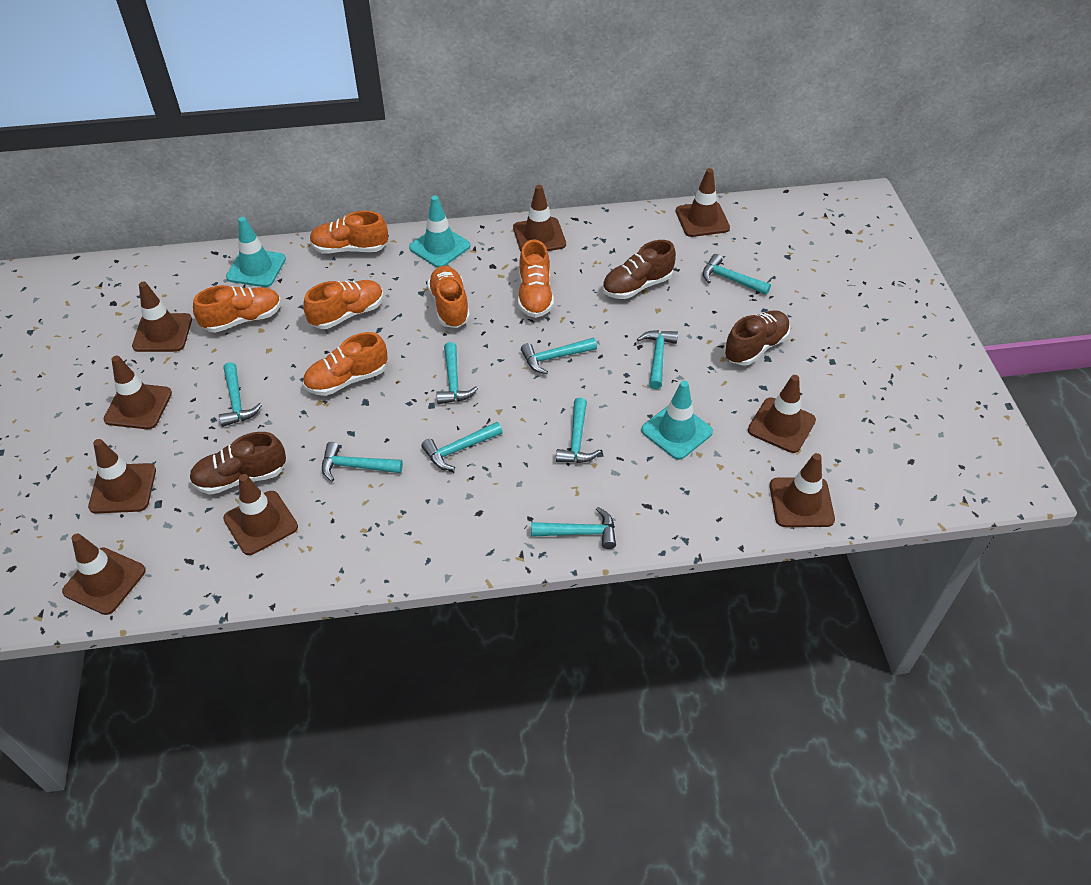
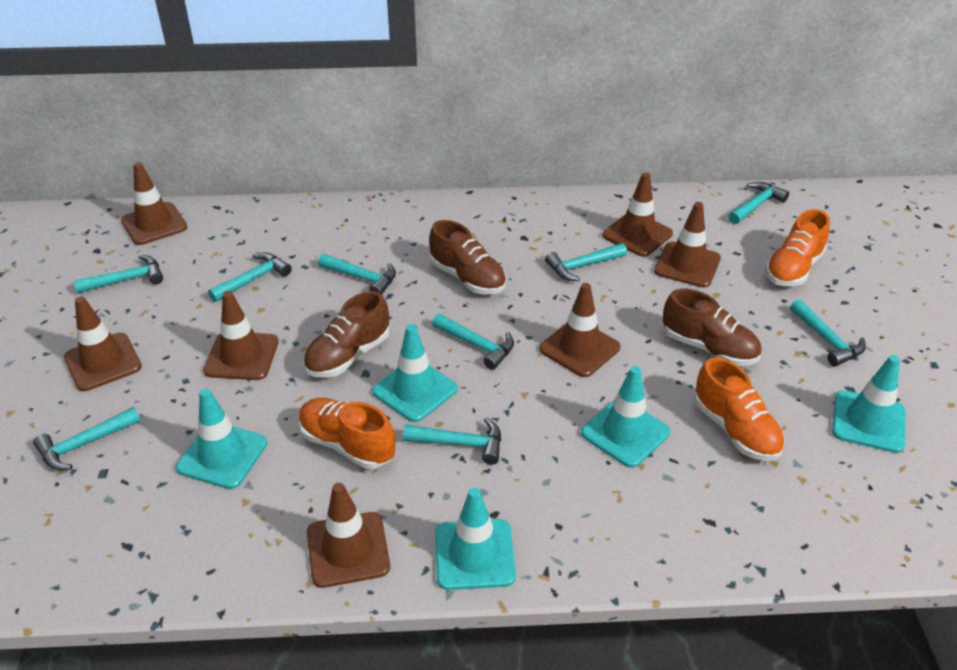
brown traffic cone: [62,533,146,615] [88,439,156,514] [104,356,172,429] [132,282,192,352] [223,474,298,555] [513,185,566,251] [676,168,730,237] [748,375,816,453] [770,453,835,527] = 9 -> [64,296,142,391] [121,162,187,245] [204,291,279,380] [307,483,390,588] [539,283,620,377] [602,172,673,257] [654,202,721,288] = 7
orange shoe: [193,285,281,333] [303,280,384,329] [303,332,388,396] [310,211,388,254] [427,266,470,328] [518,239,554,318] = 6 -> [299,398,395,469] [695,357,785,461] [765,209,830,286] = 3
turquoise traffic cone: [226,217,286,287] [409,196,470,268] [641,381,713,460] = 3 -> [176,389,267,489] [372,324,458,422] [435,488,516,590] [581,366,670,468] [832,355,906,453] = 5

